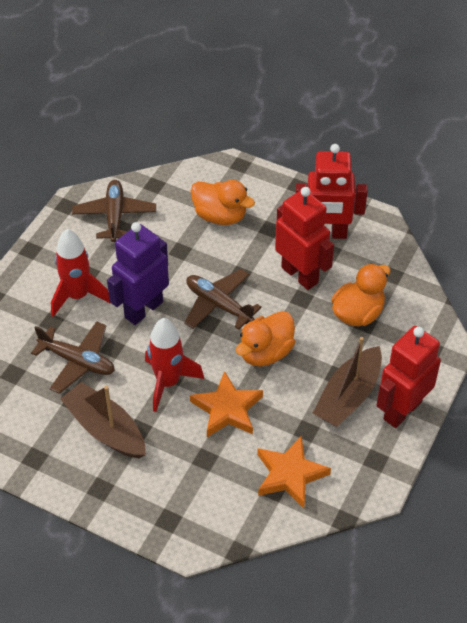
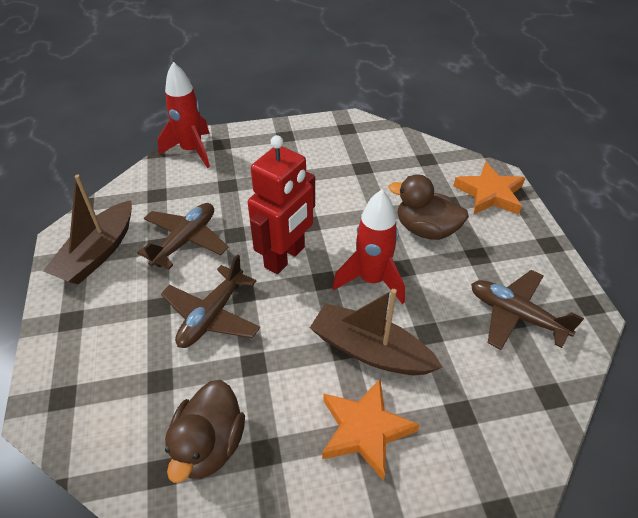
brown duck: none = 0 -> [165,380,245,483] [389,174,469,240] = 2
orange duck: [191,180,255,225] [236,311,295,367] [331,263,391,326] = 3 -> none = 0
purple robot: [107,222,169,325] = 1 -> none = 0
red robot: [275,187,334,290] [295,144,368,239] [376,326,441,428] = 3 -> [248,135,315,274] = 1

